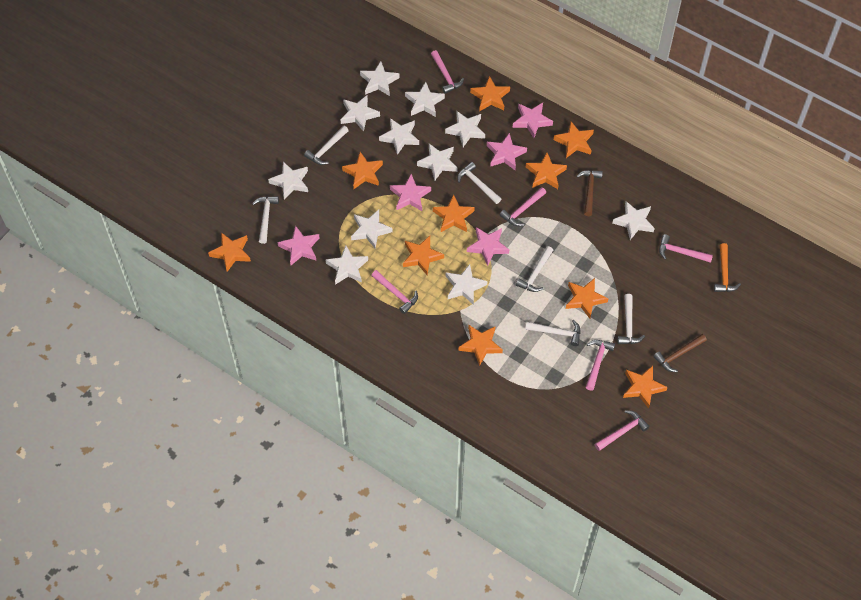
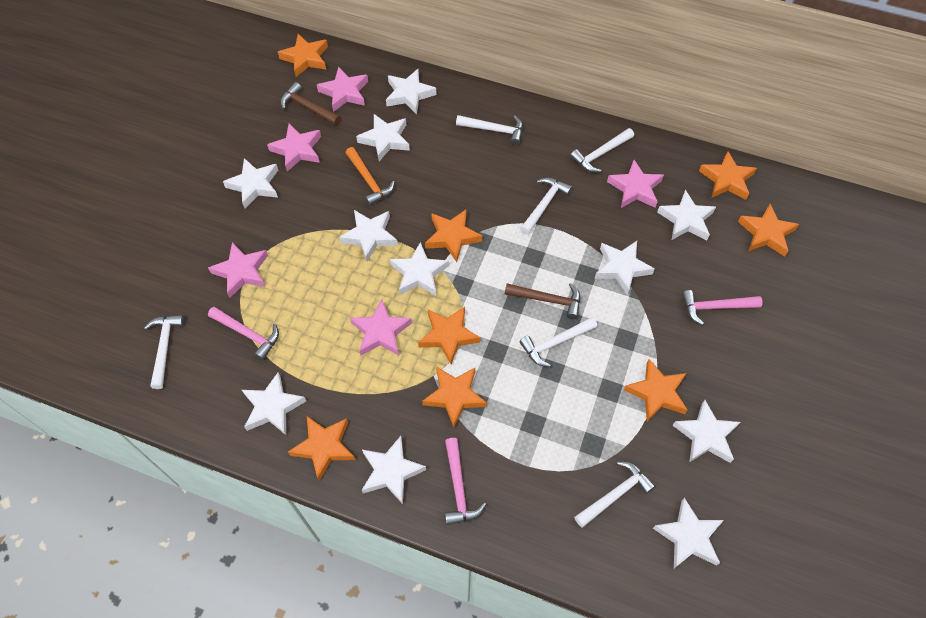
orange star: [208,233,251,272] [342,152,383,189] [403,236,444,275] [433,194,475,232] [459,325,503,366] [470,76,510,111] [526,153,567,189] [554,122,594,158] [566,278,609,318] [623,366,668,409] = 10 -> [278,34,328,77] [288,416,355,481] [418,307,480,364] [422,367,487,427] [425,210,482,262] [624,359,688,422] [699,151,757,200] [738,204,799,257] = 8
pink hammer: [371,270,418,314] [431,50,464,94] [500,187,546,226] [586,340,615,391] [594,410,650,451] [659,234,713,263] = 6 -> [208,307,279,360] [445,438,486,525] [682,290,762,325] = 3

